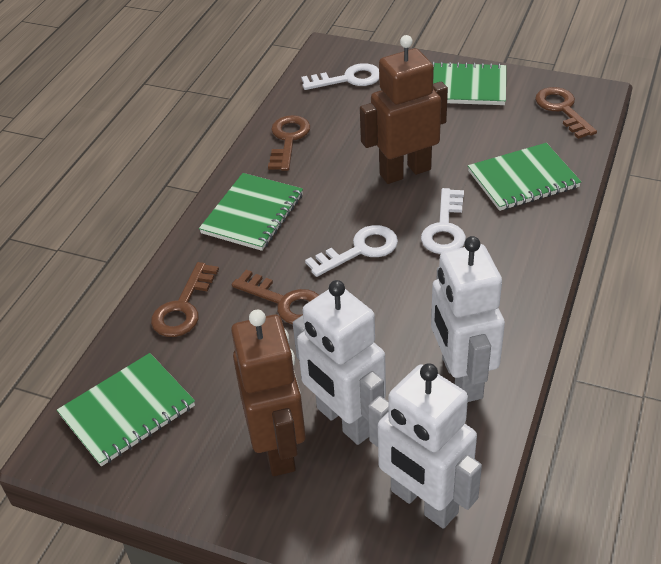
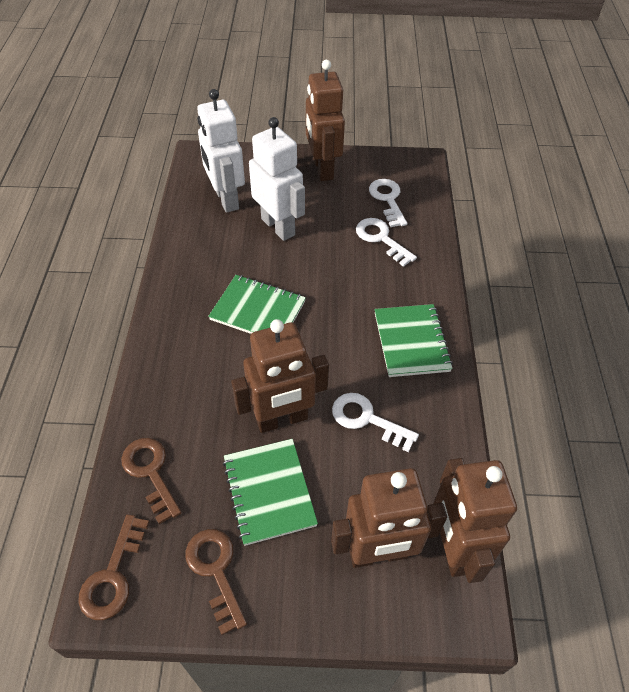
brown key: [151,262,219,337] [232,270,319,325] [268,115,310,171] [535,87,597,139] = 4 -> [79,514,149,620] [121,438,182,524] [185,529,247,635] = 3
brown robot: [231,309,306,476] [360,35,448,184] = 2 -> [231,319,329,433] [306,60,345,181] [331,468,447,568] [433,458,517,583] = 4
green notebook: [57,353,195,466] [199,173,303,251] [432,62,506,105] [468,143,581,211] = 4 -> [208,275,306,334] [223,439,318,546] [375,304,453,377] = 3
white robot: [293,280,386,445] [368,363,482,529] [431,236,505,402] = 3 -> [197,89,245,213] [249,117,305,241] = 2

